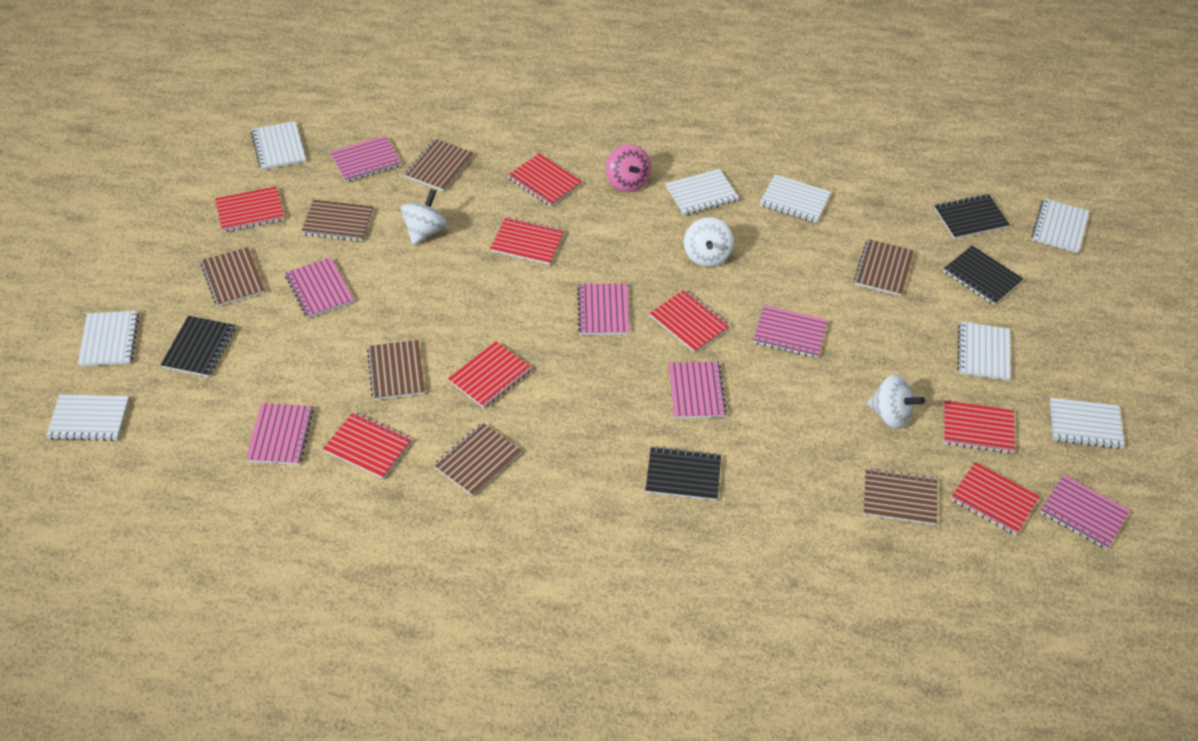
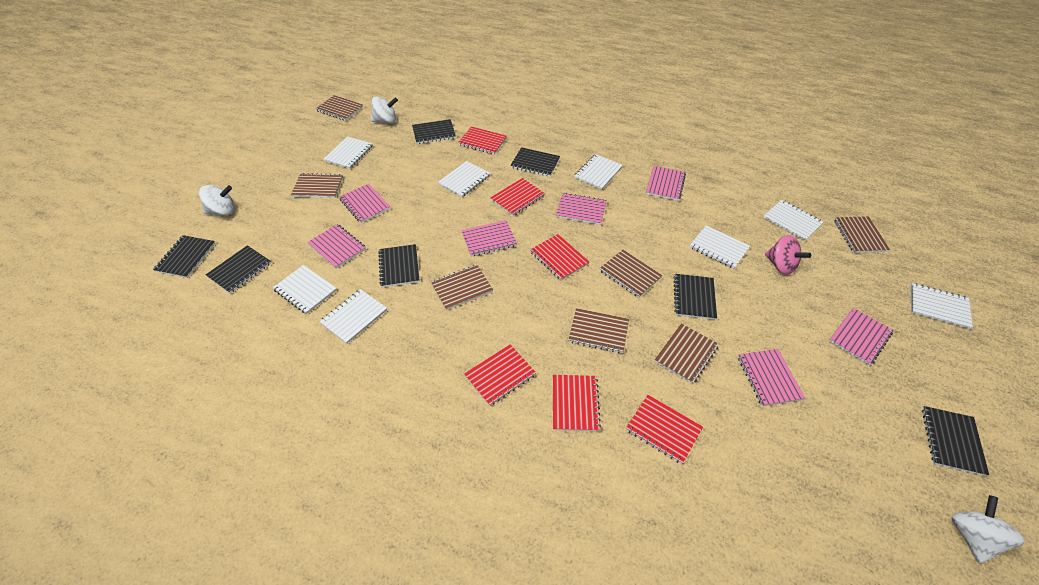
black notebook: [161,316,235,377] [646,446,721,501] [934,194,1010,239] [944,246,1023,305] = 4 -> [153,235,216,278] [206,245,271,293] [378,244,420,287] [412,119,456,144] [510,147,560,177] [673,274,717,320] [922,406,989,476] = 7
red notebook: [215,187,284,232] [323,412,412,479] [448,341,532,408] [490,217,564,265] [508,153,582,207] [649,289,730,353] [944,401,1015,454] [951,462,1040,535] = 8 -> [458,126,507,154] [464,344,536,406] [490,178,545,216] [530,234,589,280] [553,375,601,431] [626,395,703,464] = 6

